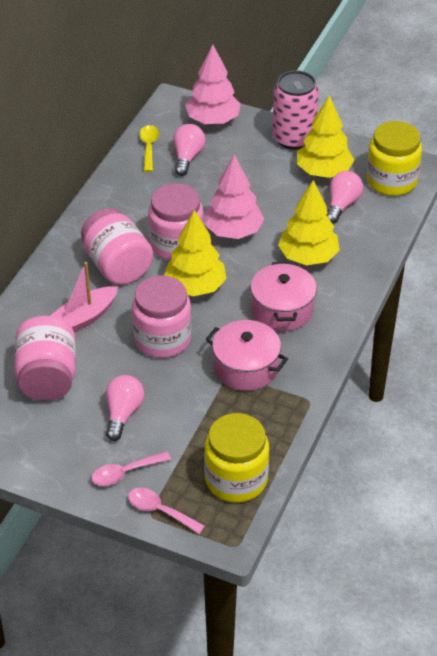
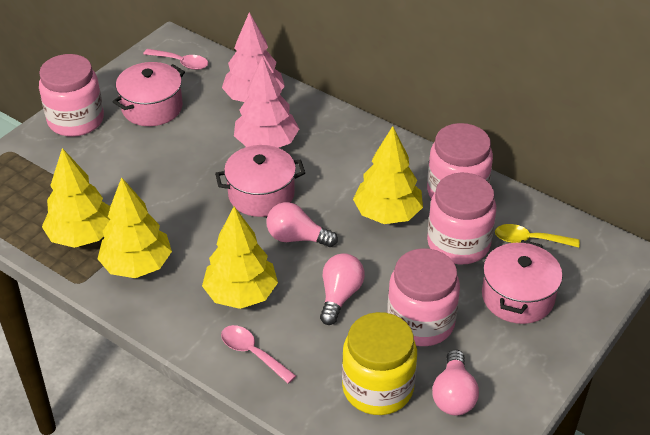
pink boat: [50,262,118,332] = 1 -> none = 0
pink can: [272,70,319,150] = 1 -> none = 0
pink pot: [206,320,288,391] [250,262,317,331] = 2 -> [112,62,185,126] [215,145,305,217] [482,240,563,324] = 3
yellow jar: [204,413,269,503] [366,121,422,196] = 2 -> [342,312,417,415] = 1
yellow tree: [164,210,227,296] [278,180,340,265] [297,95,354,178] = 3 -> [42,148,110,248] [97,177,172,278] [202,207,278,309] [353,126,423,224] = 4

